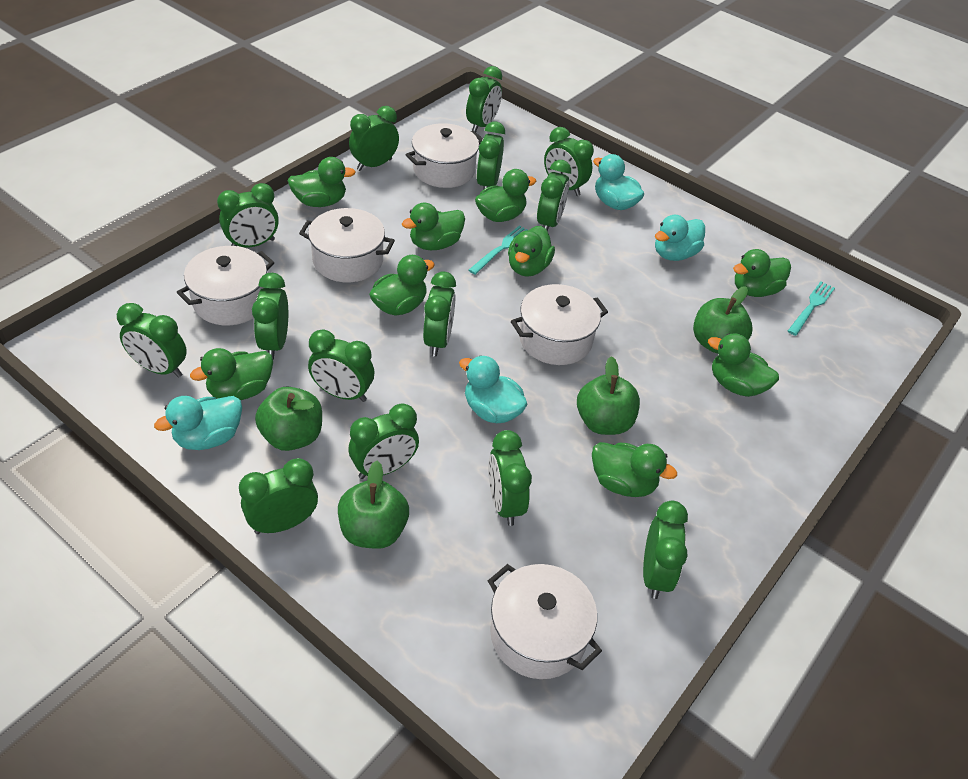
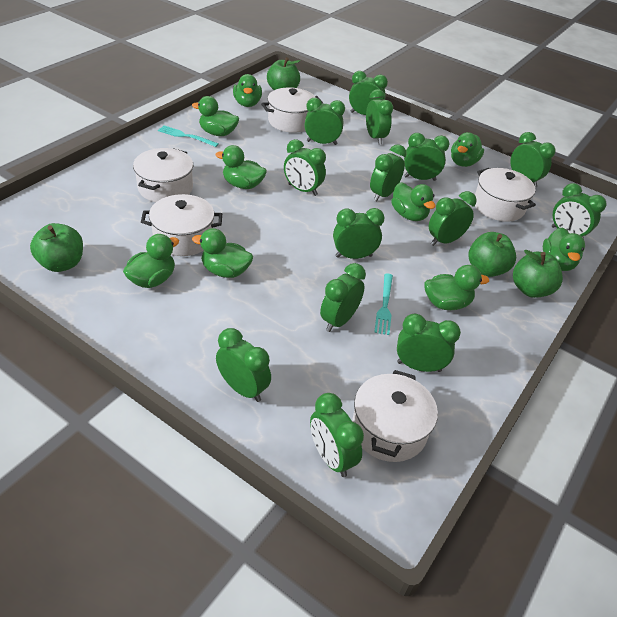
turquoise duck: [154,396,242,450] [459,355,528,423] [593,154,644,210] [655,215,705,261] = 4 -> none = 0

